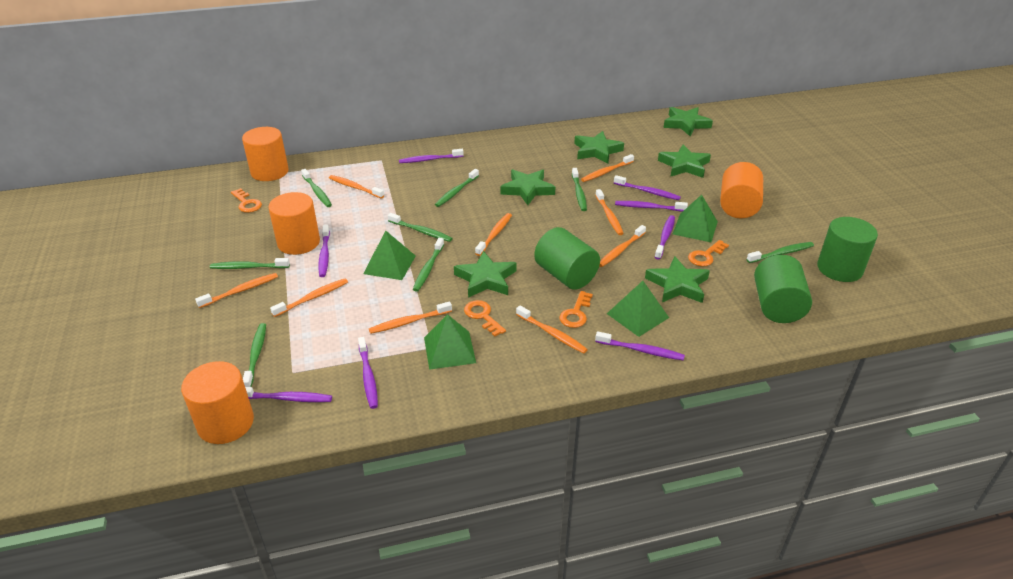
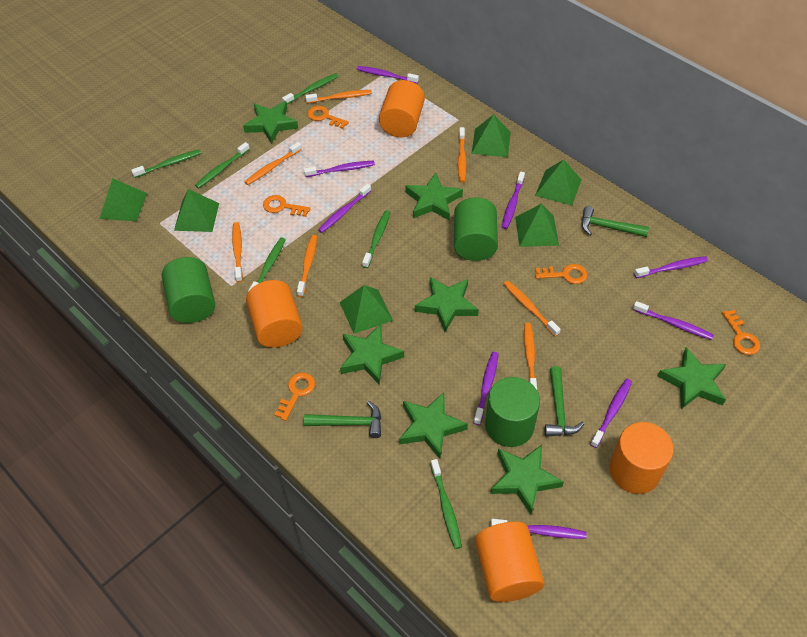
green hammer: none = 0 -> [304,401,381,438] [545,366,585,437] [581,206,649,237] = 3
green pyramid: [363,231,416,280] [424,314,476,370] [607,281,669,337] [673,195,718,242] = 4 -> [100,178,147,221] [174,189,219,232] [340,285,393,334] [471,114,511,157] [515,203,559,247] [535,159,582,205] = 6
green star: [454,251,517,298] [500,169,555,205] [574,131,624,164] [645,256,710,303] [658,144,711,178] [663,107,713,136] = 6 -> [243,101,298,144] [340,324,404,385] [399,393,468,459] [405,173,463,220] [415,277,479,332] [490,445,564,515] [658,347,726,409] = 7
green toothbrush: [210,258,290,269] [243,323,266,387] [301,169,332,207] [388,213,453,242] [413,238,444,292] [435,169,479,207] [572,168,587,211] [747,242,814,263] = 8 -> [131,149,201,178] [195,142,250,188] [248,237,286,292] [282,73,338,104] [362,210,390,268] [430,459,462,549] = 6
orange key: [231,188,262,213] [464,300,506,337] [559,291,593,328] [688,240,729,266] = 4 -> [263,195,311,217] [274,372,315,421] [307,106,349,129] [535,264,587,284] [722,310,760,355] = 5
orange toothbrush: [195,273,278,308] [270,278,348,317] [329,175,384,198] [369,301,452,334] [475,213,512,256] [516,305,588,354] [581,154,634,182] [595,189,624,235] [599,225,646,267] = 9 -> [232,222,243,282] [245,142,302,185] [297,235,317,297] [305,90,372,103] [458,127,467,183] [503,280,561,337] [524,323,537,389] = 7
purple toothbrush: [245,387,332,402] [318,225,330,277] [358,337,378,409] [399,149,464,163] [595,331,685,361] [614,175,681,200] [615,201,688,212] [655,215,675,260] = 8 -> [304,161,375,177] [318,184,371,233] [357,66,419,84] [474,352,499,425] [491,519,587,539] [502,171,525,229] [590,379,632,448] [633,301,714,340] [634,256,708,278] = 9

